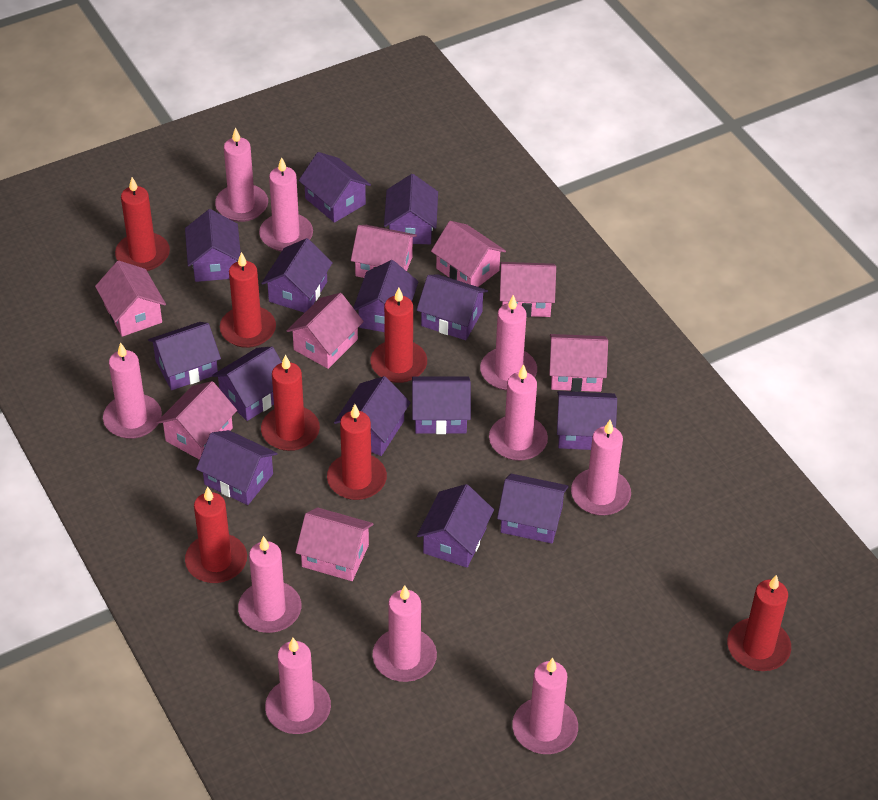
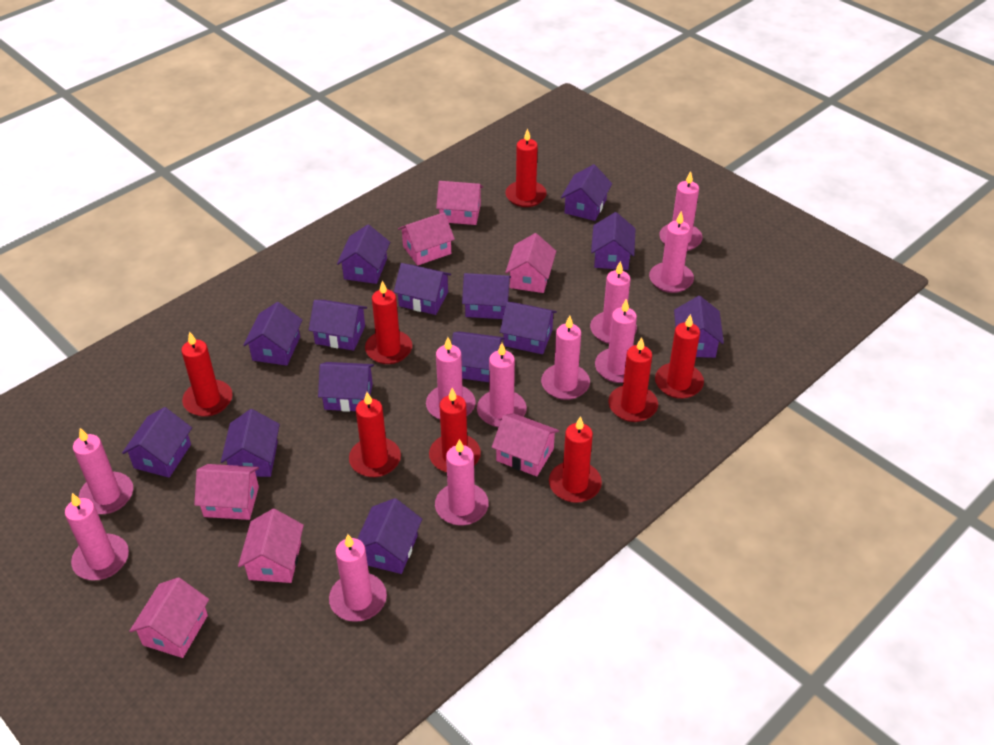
pink candle: [103,342,162,439] [215,127,268,222] [238,536,301,633] [259,157,313,252] [265,638,331,734] [373,585,437,682] [480,295,537,390] [489,364,548,461] [512,658,578,754] [571,420,631,516] = 10 -> [65,493,129,580] [73,428,133,514] [329,534,387,622] [426,337,476,420] [435,439,489,526] [477,343,527,427] [541,316,590,400] [590,261,637,344] [595,299,637,383] [649,211,694,293] [659,171,703,251] = 11
pink house: [95,261,166,337] [157,381,237,460] [286,293,364,369] [295,507,374,581] [351,225,417,278] [431,221,506,287] [500,262,556,317] [549,334,608,392] = 8 -> [129,577,209,658] [194,464,259,520] [238,509,304,583] [398,212,455,266] [436,181,483,225] [492,413,559,476] [505,233,556,293] = 7
red candle: [115,177,170,271] [185,486,247,583] [220,252,276,348] [261,355,320,451] [327,404,387,500] [370,287,427,383] [727,575,791,671] = 7 -> [181,331,233,417] [349,392,401,477] [365,281,412,364] [429,388,481,473] [505,128,547,207] [549,416,602,503] [608,337,658,422] [655,314,704,399] = 8

